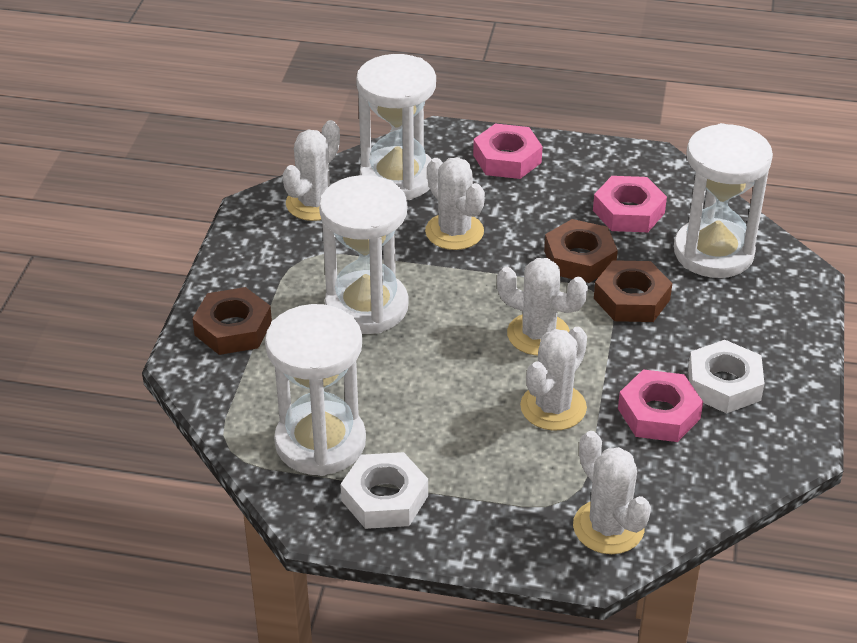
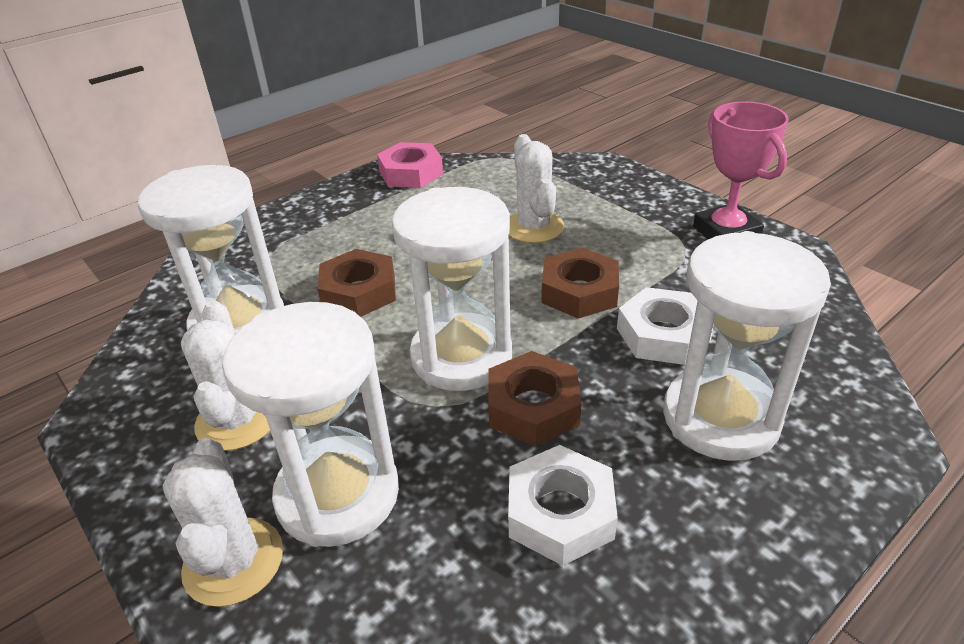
pink nut: [473,123,543,179] [593,176,667,232] [618,369,703,442] = 3 -> [377,142,443,188] = 1
pink trophy: none = 0 -> [693,101,789,239] = 1
white cactus: [283,120,340,221] [425,157,485,250] [497,258,588,355] [520,327,587,431] [573,431,651,554] = 5 -> [163,438,283,607] [181,300,270,451] [509,134,564,243] = 3

